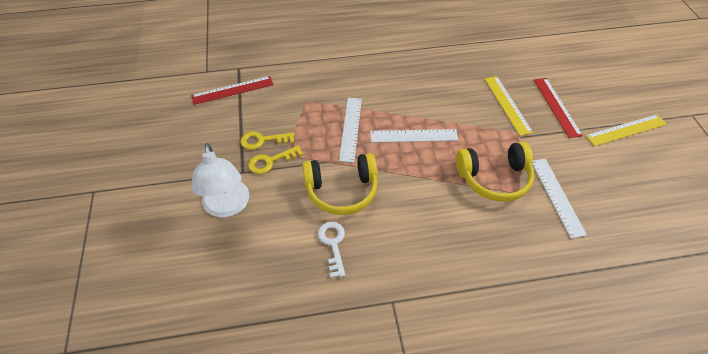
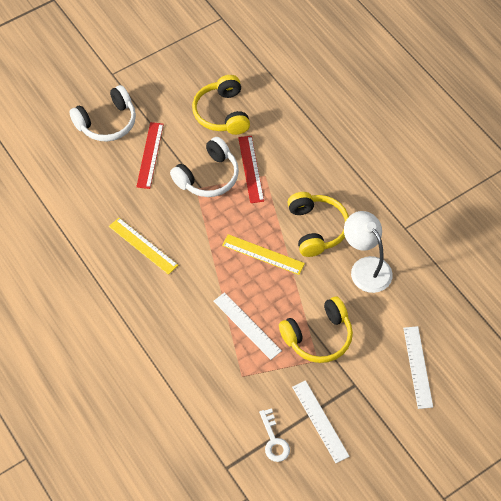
white headphones: none = 0 -> [69,85,136,142] [170,137,239,197] = 2
yellow headphones: [302,153,377,215] [456,142,534,202] = 2 -> [192,75,250,135] [279,296,353,363] [287,192,349,257] = 3
yellow key: [240,131,295,150] [248,145,303,174] = 2 -> none = 0

